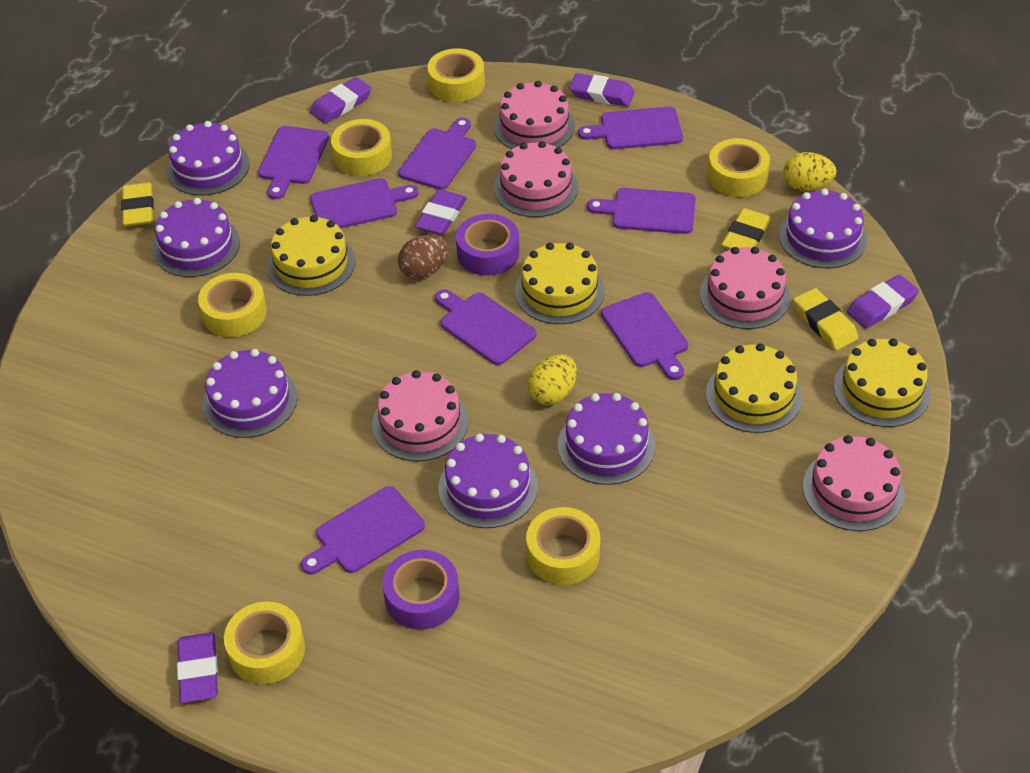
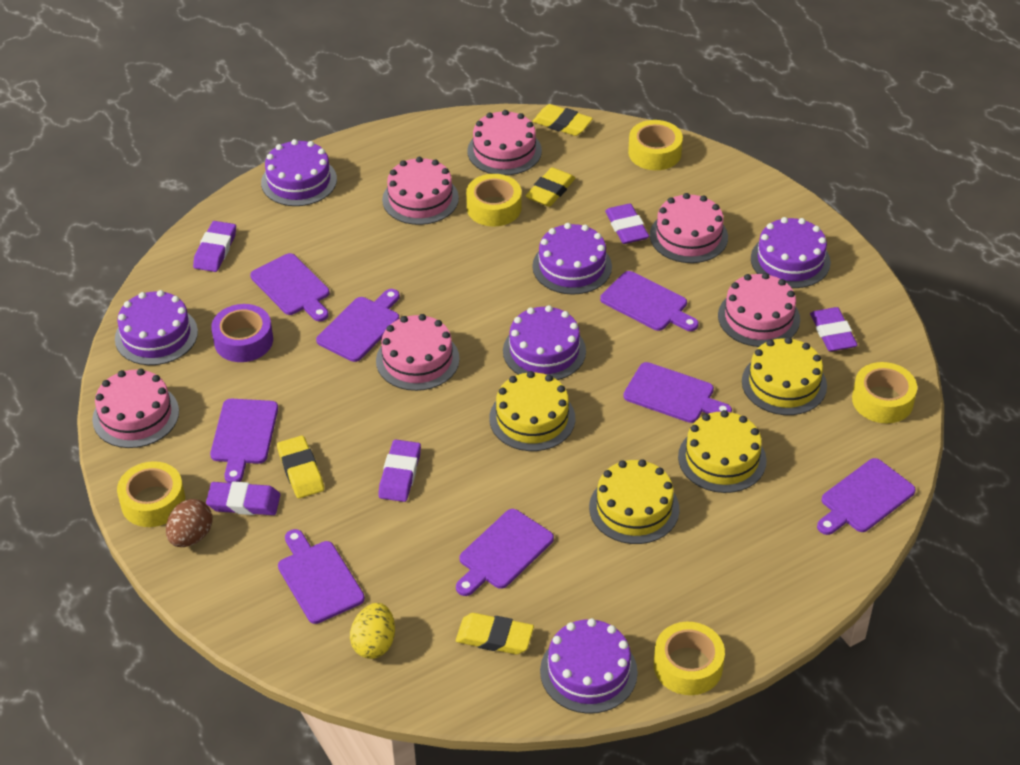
pink cake: [372,370,468,461] [494,81,575,149] [494,141,578,217] [700,247,791,329] [803,435,904,531] = 5 -> [92,368,179,448] [376,314,460,391] [382,157,459,225] [467,110,542,175] [650,193,728,263] [718,273,800,347] = 6
purple tape: [383,550,460,630] [456,214,519,276] = 2 -> [211,304,273,362] = 1
yellow egg: [527,355,577,405] [783,152,837,191] = 2 -> [350,603,395,659] = 1
yellow eraser: [121,183,154,226] [721,208,771,249] [793,288,858,350] = 3 -> [277,436,324,498] [456,613,534,654] [526,167,575,207] [533,104,593,136] = 4
yellow tape: [198,273,267,337] [224,602,305,684] [331,119,392,176] [427,48,485,102] [526,507,600,585] [707,138,770,197] = 6 -> [117,461,185,527] [466,174,522,227] [628,120,683,170] [654,622,725,695] [852,362,917,423] = 5

